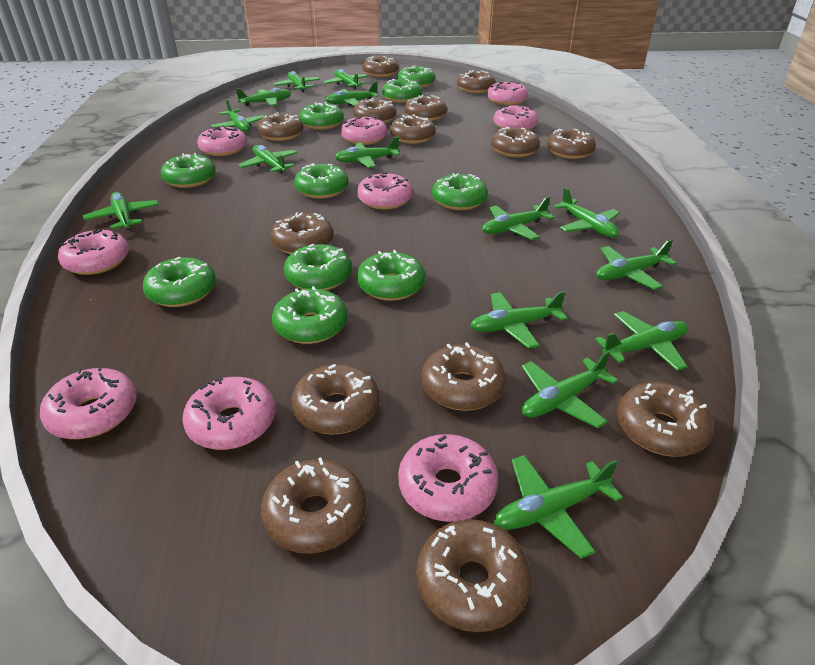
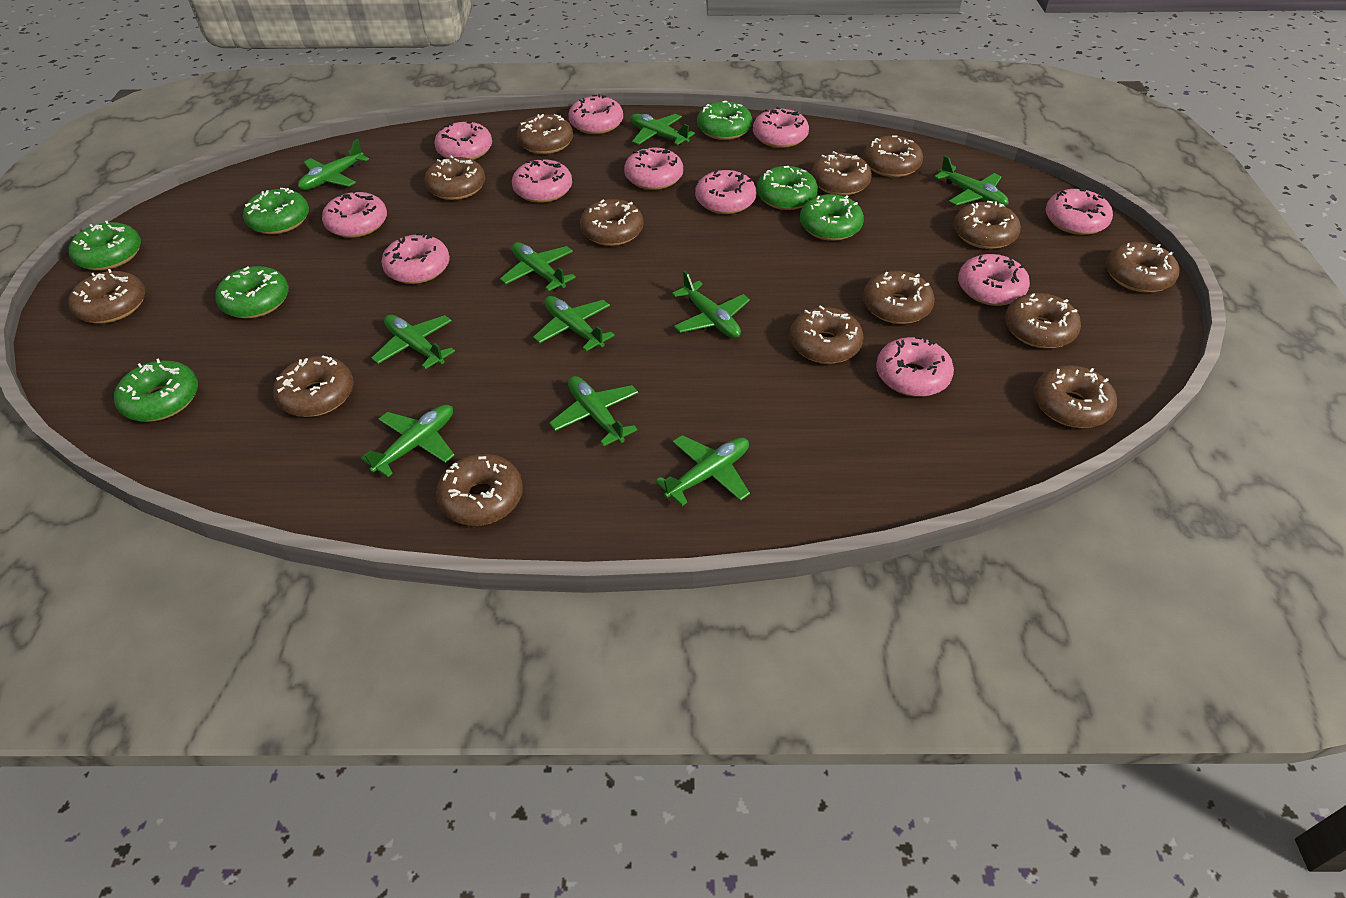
green donut: [143,257,216,307] [161,153,216,188] [272,286,348,344] [284,244,352,290] [294,163,349,199] [299,102,343,130] [357,250,425,301] [382,79,422,103] [397,65,435,88] [432,173,488,210] = 10 -> [69,221,141,271] [114,359,198,422] [215,266,289,318] [243,188,309,234] [697,101,753,140] [757,166,818,210] [800,194,864,241] = 7
green plane: [83,192,159,230] [211,99,265,132] [236,88,291,106] [238,145,297,174] [273,71,320,93] [324,69,368,90] [326,82,379,106] [334,137,400,168] [470,291,567,349] [482,197,554,240] [494,455,623,559] [522,350,618,428] [553,188,620,238] [595,311,688,371] [596,239,677,290] = 15 -> [298,139,369,190] [361,405,455,477] [372,315,455,369] [500,242,576,291] [533,296,615,351] [549,376,638,446] [631,114,695,145] [655,435,750,506] [672,271,750,338] [934,156,1008,206] = 10
pink donut: [40,366,137,439] [58,229,129,275] [182,377,275,450] [197,125,247,156] [341,116,387,145] [357,172,413,210] [398,434,498,522] [487,81,528,106] [493,105,538,130] = 9 -> [322,190,387,238] [381,233,450,284] [434,121,492,160] [512,158,572,203] [568,94,623,134] [624,147,683,190] [695,170,756,214] [753,107,809,148] [876,336,954,397] [958,254,1030,306] [1045,189,1113,235] = 11

